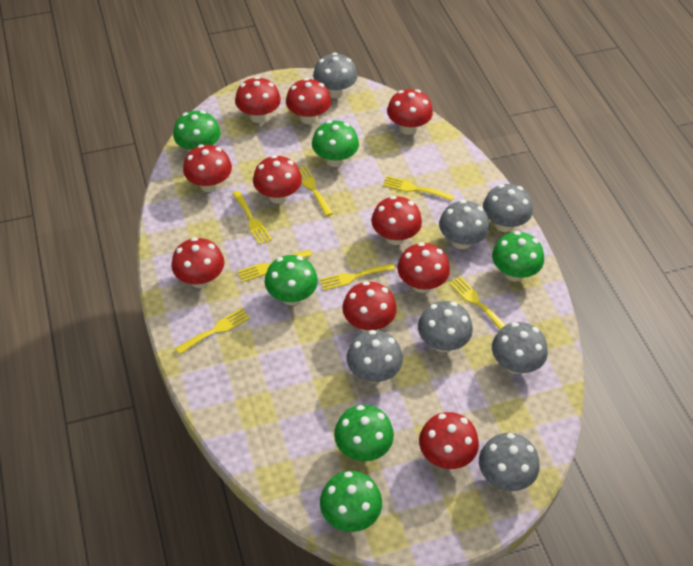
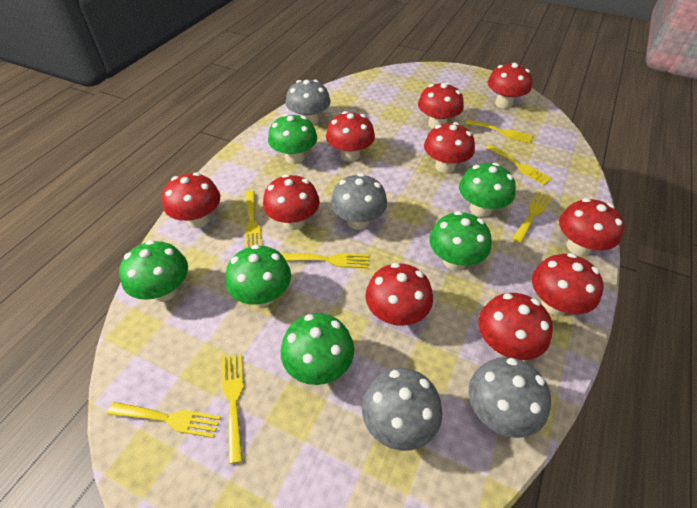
grey mushroom: [313,52,358,98] [347,330,403,383] [418,301,473,352] [439,200,490,249] [479,433,540,491] [483,184,533,232] [492,322,548,374] = 7 -> [286,80,331,126] [331,173,387,230] [362,368,442,451] [469,357,551,438] = 4

